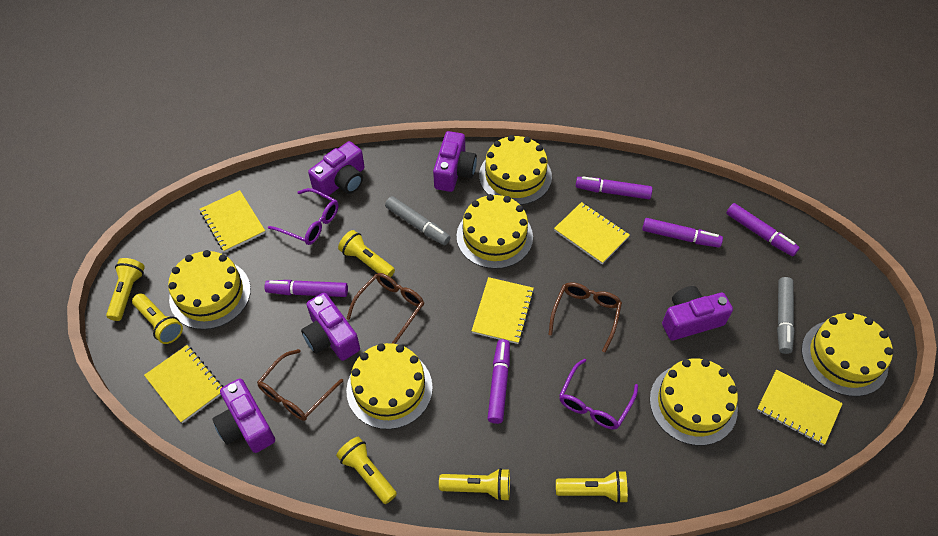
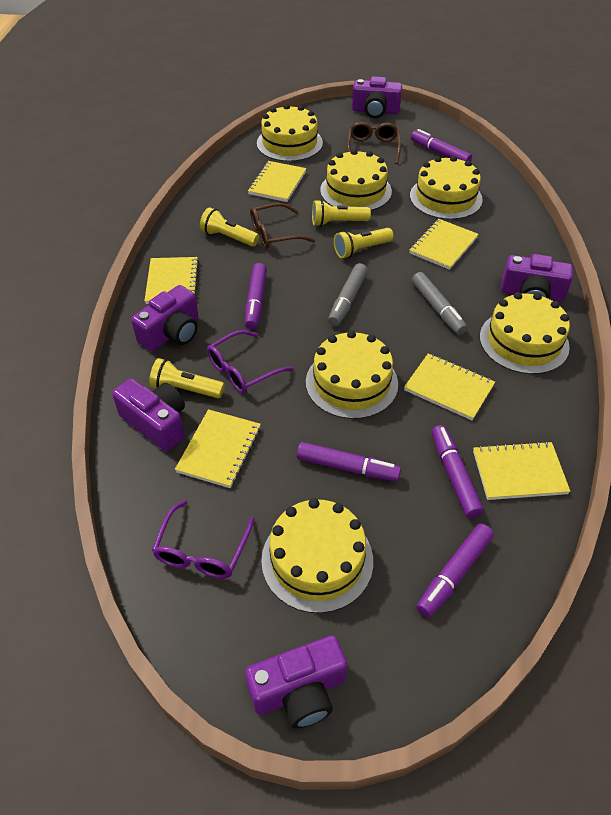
brown glasses: [257,349,343,421] [347,273,424,344] [548,282,622,352] = 3 -> [250,203,315,249] [347,122,401,164] = 2
yellow flashlight: [106,258,145,321] [132,293,183,344] [336,437,397,504] [338,230,395,277] [439,468,510,501] [556,470,628,504] = 6 -> [149,358,225,398] [200,207,259,247] [312,200,371,227] [334,228,393,258] = 4
yellow notebook: [144,345,223,423] [200,190,265,252] [472,277,534,344] [554,202,630,264] [757,369,843,445] = 5 -> [144,257,199,304] [175,409,261,488] [248,161,306,202] [404,353,495,420] [409,219,479,270] [473,441,570,500] = 6

